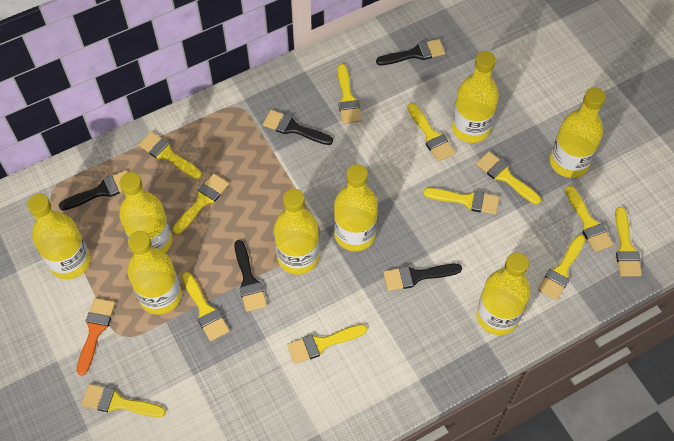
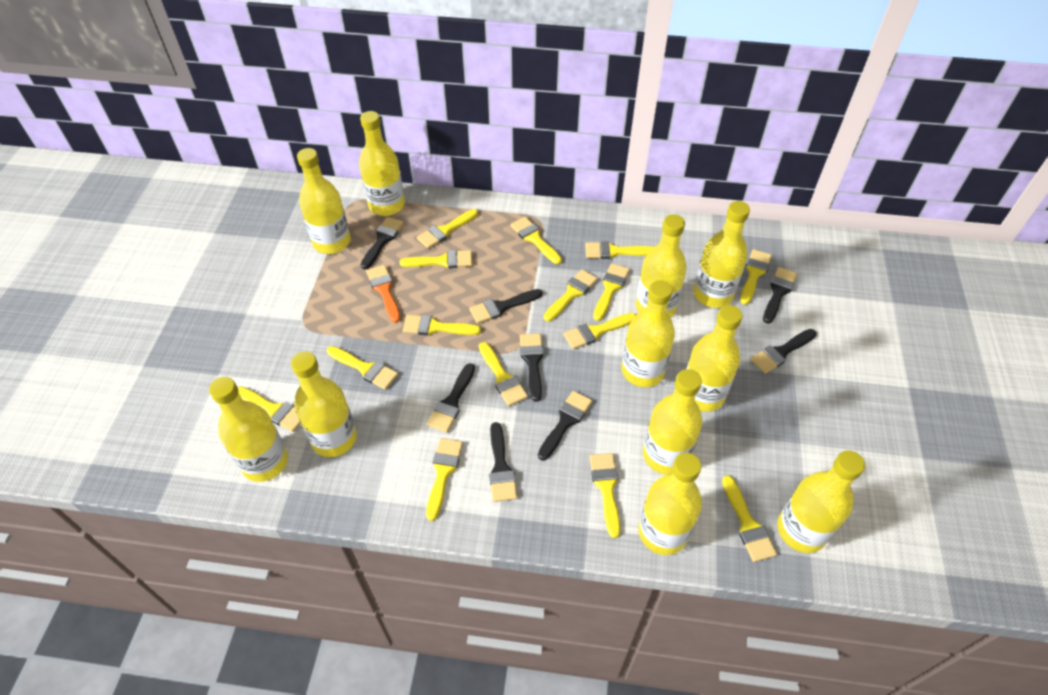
black brush: [59,170,128,211] [234,240,267,312] [263,110,333,145] [376,39,445,65] [383,264,462,291] = 5 -> [361,217,404,269] [427,363,475,432] [469,289,543,324] [489,422,517,502] [520,333,544,402] [538,391,592,461] [751,329,816,374] [763,267,797,324] = 8
yellow bottle: [27,194,91,279] [119,172,172,253] [127,231,182,315] [274,189,319,275] [334,164,378,252] [452,51,499,143] [477,252,530,335] [550,87,606,178] = 8 -> [209,377,288,482] [291,351,357,457] [297,148,351,254] [359,111,405,216] [622,280,675,387] [636,214,687,318] [638,453,702,555] [643,369,702,474] [687,305,742,412] [693,201,750,308] [777,450,865,553] = 11
yellow brush: [81,384,166,417] [139,131,202,179] [172,173,229,235] [182,272,230,341] [287,324,367,364] [338,64,362,124] [407,103,455,162] [423,188,499,215] [476,151,541,205] [538,235,585,300] [565,186,614,252] [615,207,642,277] = 12 -> [238,386,300,432] [327,346,398,390] [400,250,472,268] [403,315,481,335] [417,209,478,249] [426,438,463,521] [479,342,528,406] [510,217,562,264] [544,269,598,322] [563,313,636,349] [585,241,654,259] [589,453,620,538] [593,263,630,321] [722,475,777,562] [740,249,772,305] = 15

